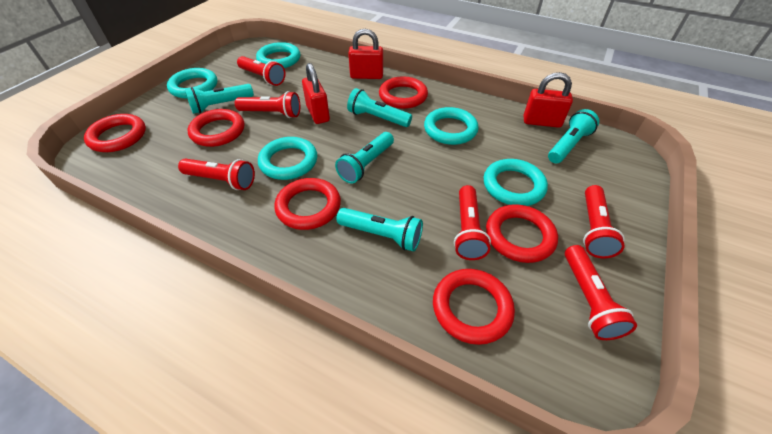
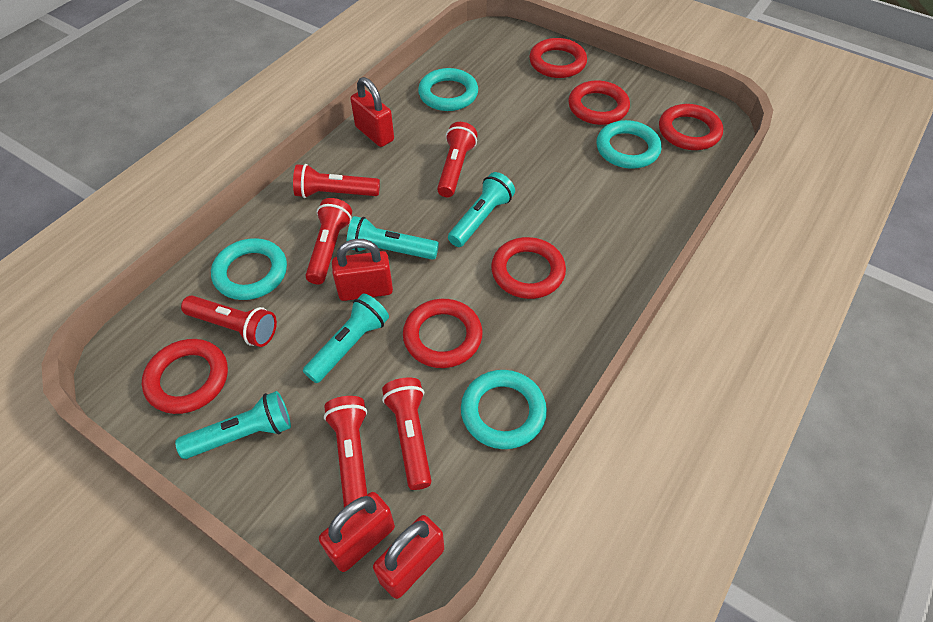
red padlock: [302,63,330,124] [348,29,383,79] [524,72,573,128] = 3 -> [319,492,395,572] [332,239,393,301] [351,77,394,147] [373,515,444,599] = 4
turquoise flashlight: [185,84,254,114] [335,132,394,184] [336,208,423,252] [347,88,412,127] [548,109,599,164] = 5 -> [175,391,291,459] [303,294,389,383] [347,216,439,260] [448,172,515,247] = 4
turquoise ring: [167,68,217,99] [256,42,300,68] [258,137,317,180] [424,107,478,145] [484,159,548,206] = 5 -> [211,238,287,300] [418,68,478,111] [461,370,547,449] [596,120,662,169] = 4

